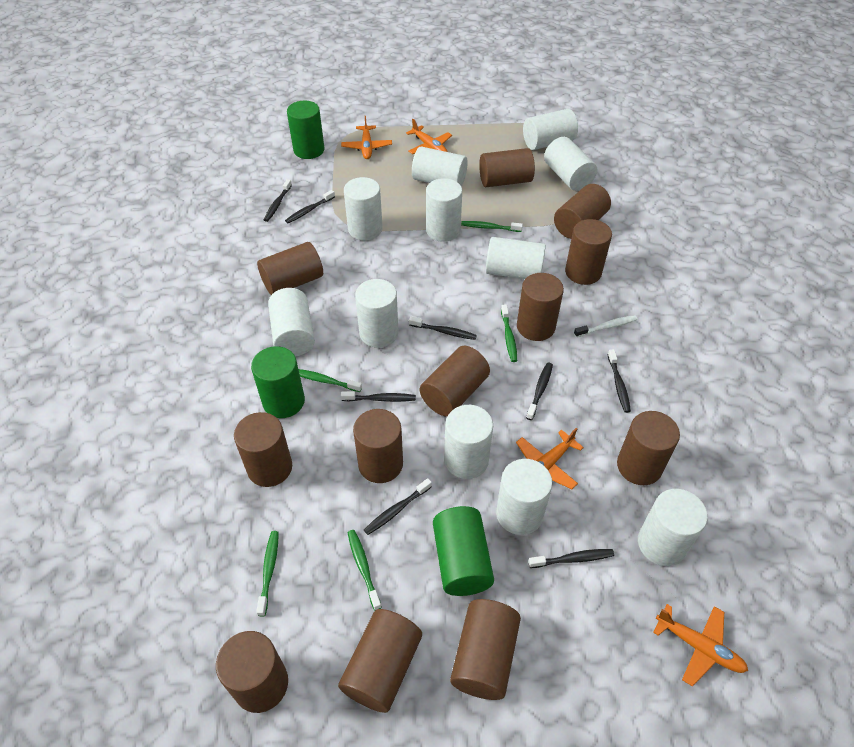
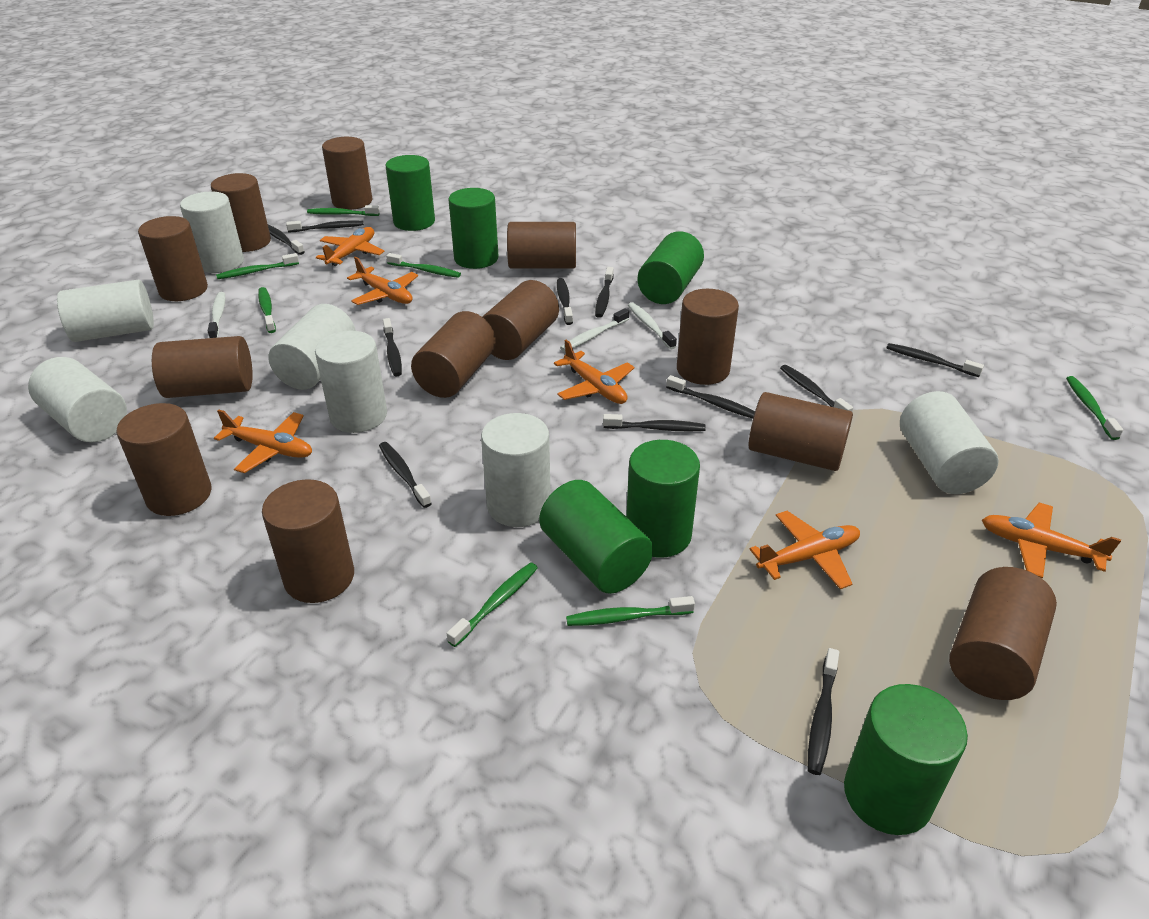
black toothbrush: [264,179,292,222] [285,190,335,223] [341,391,416,402] [364,478,432,535] [409,317,477,340] [526,362,553,420] [528,549,614,568] [607,349,631,413] = 8 -> [268,225,305,255] [286,220,364,233] [379,442,432,508] [383,318,402,377] [557,278,573,325] [595,267,614,318] [603,414,706,432] [666,375,755,418] [780,365,853,412] [808,648,839,775] [886,343,984,377] = 11
green cylinder: [251,346,305,418] [287,101,325,159] [433,506,494,596] = 3 -> [386,155,435,231] [448,188,498,269] [539,480,653,594] [626,440,700,558] [638,231,704,304] [844,684,968,835] = 6
green toothbrush: [256,531,279,616] [299,369,362,392] [347,530,382,610] [461,221,523,232] [501,305,517,362] = 5 -> [216,253,299,279] [258,287,276,333] [307,205,380,216] [386,253,461,278] [447,562,538,647] [566,596,695,626] [1066,376,1123,440] = 7
orange plane: [341,116,392,159] [406,119,452,154] [516,428,584,489] [653,604,748,687] = 4 -> [214,409,312,473] [316,227,385,266] [347,256,418,305] [554,340,634,404] [749,511,860,589] [982,503,1121,578] = 6
white cylinder: [268,288,315,356] [344,177,383,240] [355,279,398,348] [412,146,468,187] [426,178,462,242] [444,405,493,479] [486,237,546,279] [496,459,552,535] [523,109,578,150] [544,137,597,191] [638,489,708,566] = 11 -> [28,357,127,442] [57,280,154,342] [180,192,244,273] [268,304,356,390] [315,331,387,433] [481,413,551,527] [900,391,999,494] = 7
white toothbrush: [574,315,638,337] = 1 -> [208,292,225,338] [560,308,629,352] [628,302,677,349] = 3

